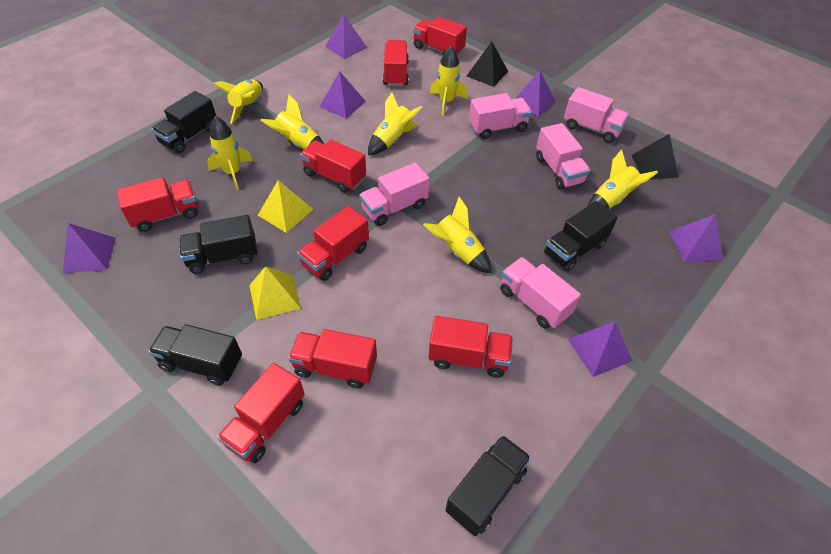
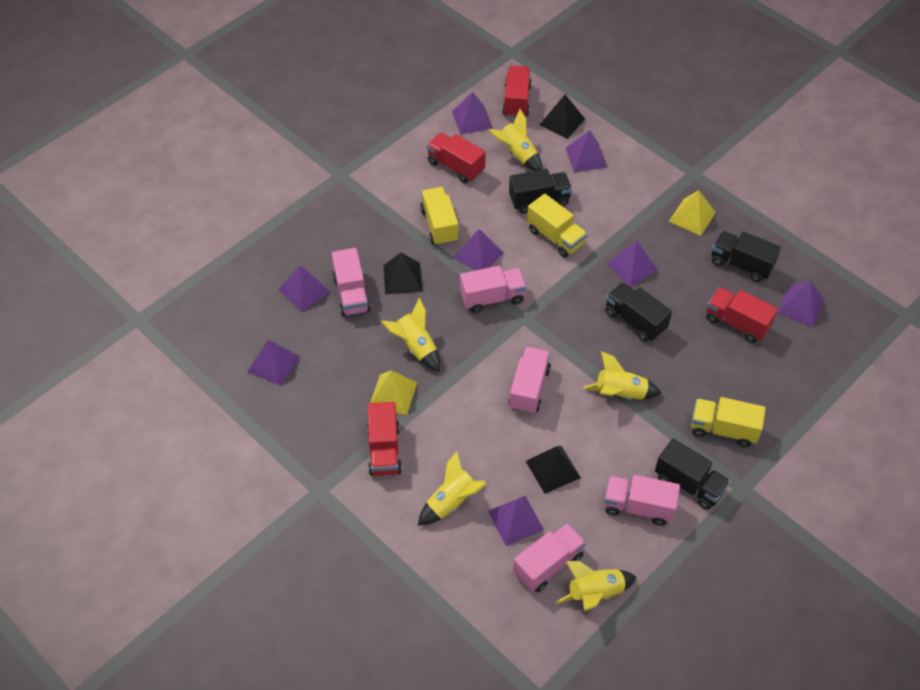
black pyramid: [467,42,508,87] [631,134,679,180] = 2 -> [383,252,422,294] [526,446,581,494] [540,95,585,139] = 3
black truck: [148,324,242,386] [151,91,216,153] [179,215,258,274] [446,435,531,536] [544,201,618,271] = 5 -> [509,169,572,214] [605,282,672,342] [655,439,730,510] [712,231,781,282] = 4
purple pyramid: [63,223,116,273] [320,71,366,119] [325,15,367,59] [515,70,555,117] [568,322,632,377] [669,214,723,262] = 6 -> [247,339,300,386] [279,265,330,312] [452,92,493,135] [453,229,504,271] [488,496,544,546] [566,130,607,173] [606,241,658,287] [777,281,824,327] = 8
red truck: [117,177,198,232] [217,363,305,463] [288,329,377,389] [297,206,369,281] [300,140,366,193] [383,40,409,86] [413,16,467,56] [429,316,513,378] = 8 -> [367,402,402,476] [427,133,486,183] [502,66,532,117] [706,287,778,343] = 4
yellow rocket: [207,116,253,190] [212,80,263,124] [260,94,324,149] [368,92,422,156] [423,197,491,273] [430,46,468,116] [588,149,658,210] = 7 -> [381,298,440,372] [418,451,487,526] [488,109,542,171] [556,561,637,611] [583,351,662,400] = 5
yellow truck: none = 0 -> [420,187,459,246] [527,194,587,258] [691,397,766,447] = 3

